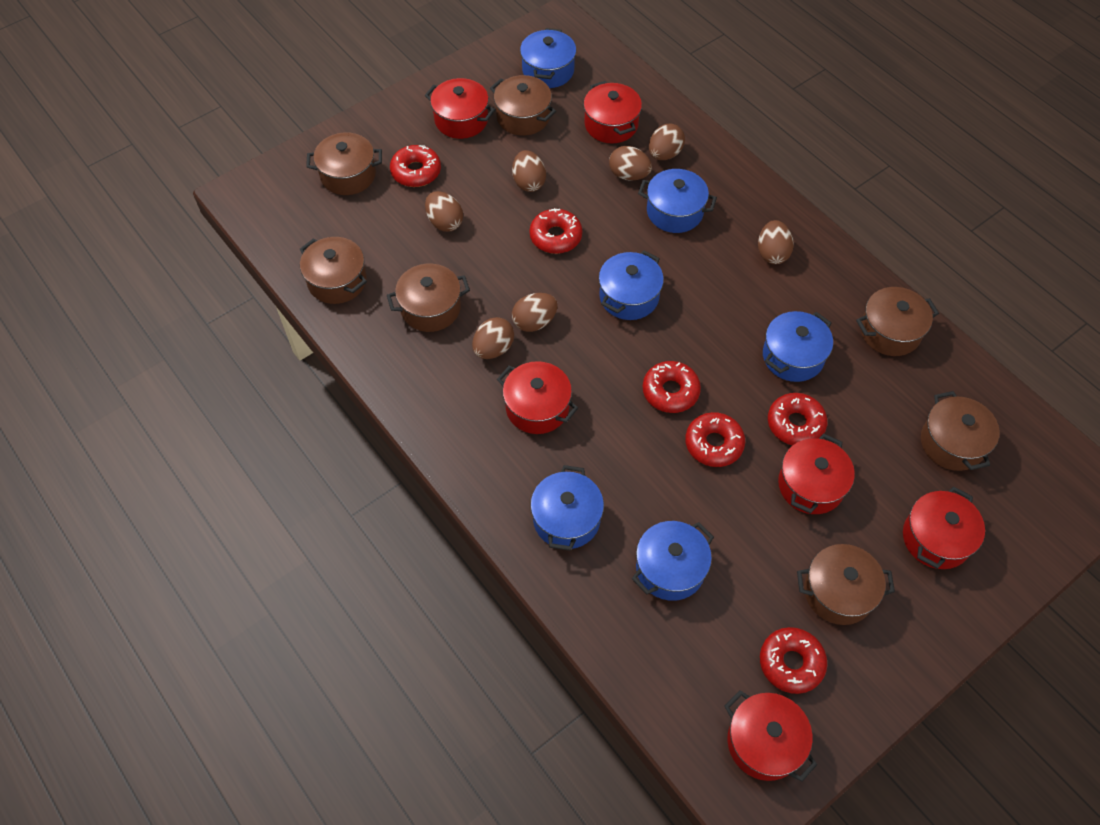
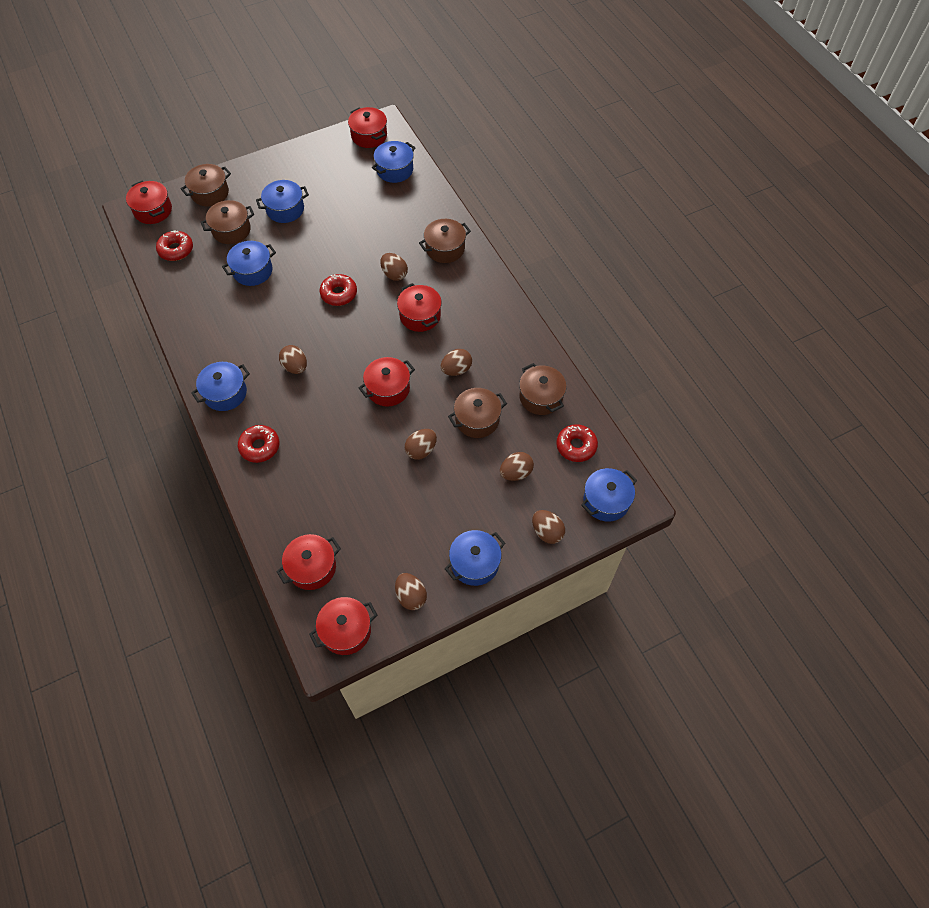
brown pot: [299,237,367,304] [306,132,382,195] [387,264,470,332] [490,75,556,136] [797,544,895,625] [856,287,939,356] [921,391,1000,471] = 7 -> [180,164,231,206] [201,200,254,244] [419,219,471,263] [448,388,507,438] [519,363,567,415] = 5
red donut: [390,145,441,187] [529,208,582,254] [643,361,701,413] [685,412,745,467] [760,627,827,694] [768,393,828,446] = 6 -> [156,230,193,261] [238,425,279,463] [320,274,357,306] [556,424,598,462] = 4

